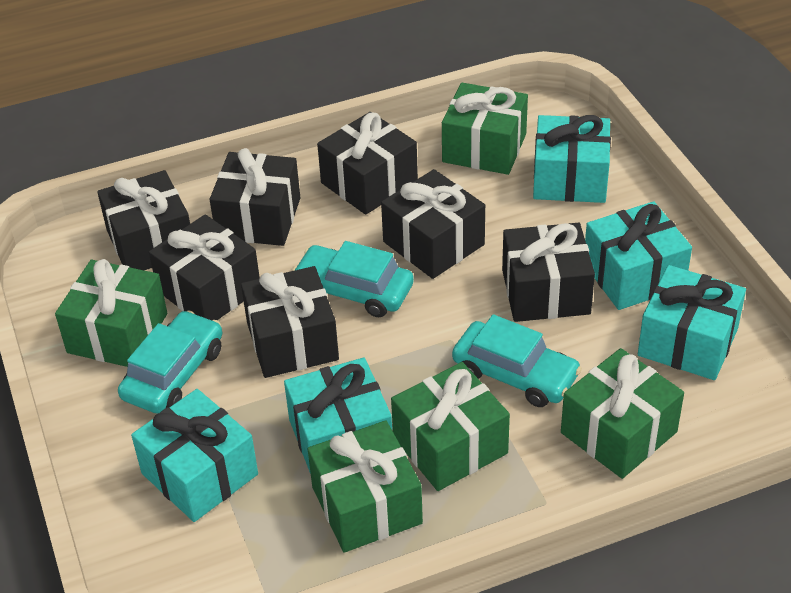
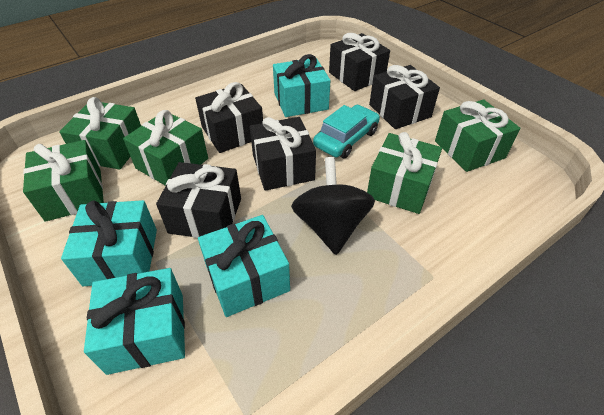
black gift: [97,170,190,270] [149,214,260,320] [209,148,300,246] [241,266,339,378] [317,112,418,215] [381,169,485,279] [502,223,595,322] = 7 -> [156,162,241,238] [195,82,263,153] [250,117,316,191] [329,33,390,91] [369,65,440,129] = 5
black spinning top: none = 0 -> [291,157,375,255] = 1
turquoise car: [118,310,222,414] [292,241,414,317] [452,314,582,407] = 3 -> [313,105,380,158] = 1
turquoise gift: [131,389,258,522] [284,358,392,474] [533,115,611,203] [585,201,692,310] [638,265,746,380] = 5 -> [61,200,157,286] [84,268,185,375] [198,215,290,317] [273,54,331,117] = 4

